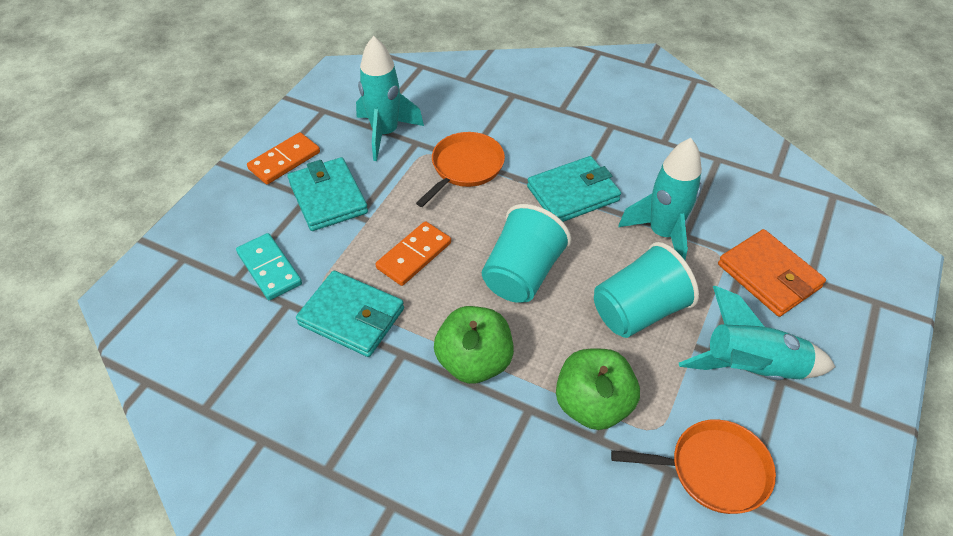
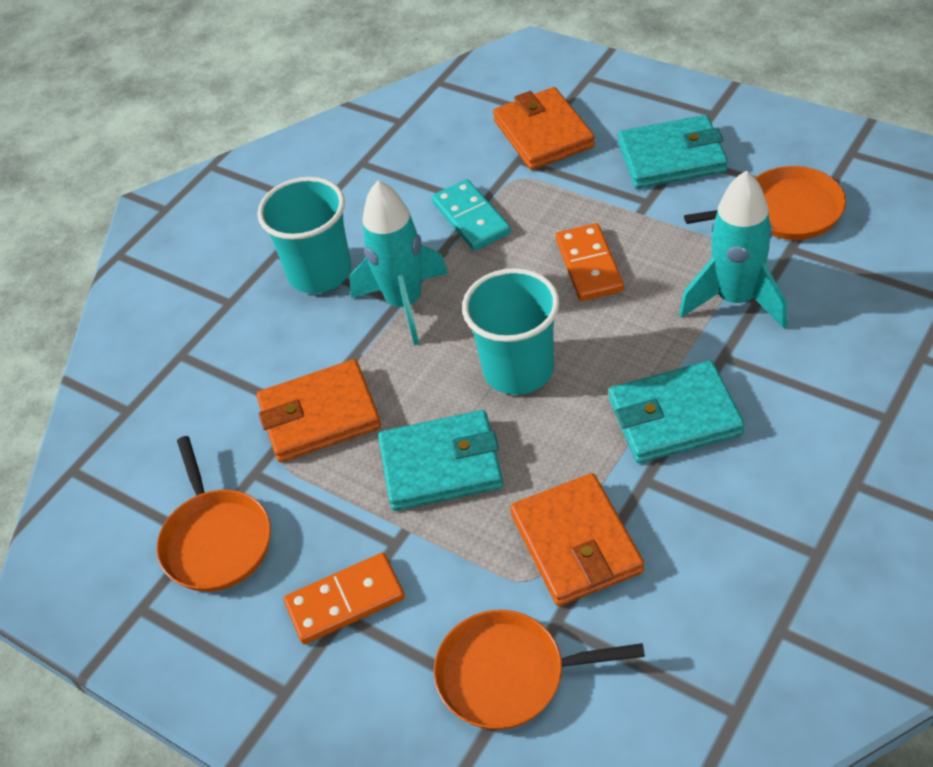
green apple: [434,306,514,384] [556,349,640,430] = 2 -> none = 0
orange pan: [416,132,505,207] [611,419,776,514] = 2 -> [156,436,271,592] [434,610,645,730] [684,166,846,240] = 3
orange wallet: [718,229,826,317] = 1 -> [257,359,381,462] [493,87,595,170] [510,473,644,606] = 3
turquoise rocket: [356,36,424,161] [618,138,702,260] [679,286,835,380] = 3 -> [349,180,448,345] [679,171,787,329] = 2

